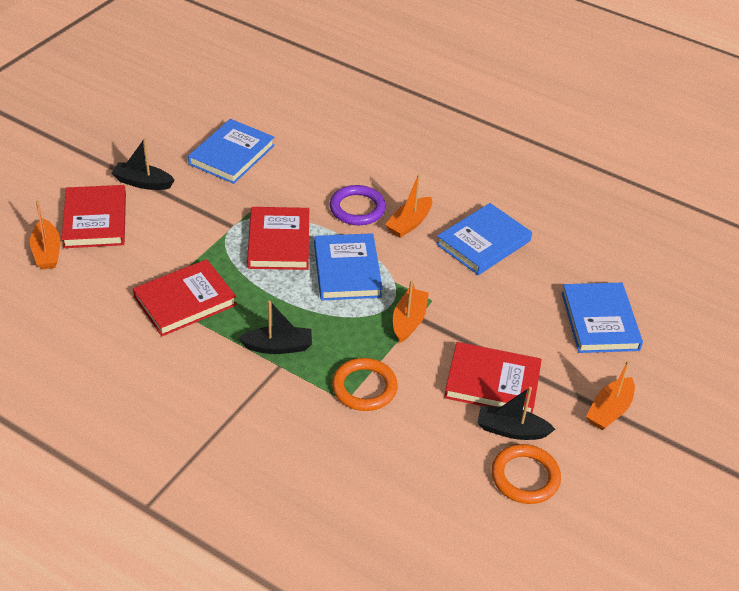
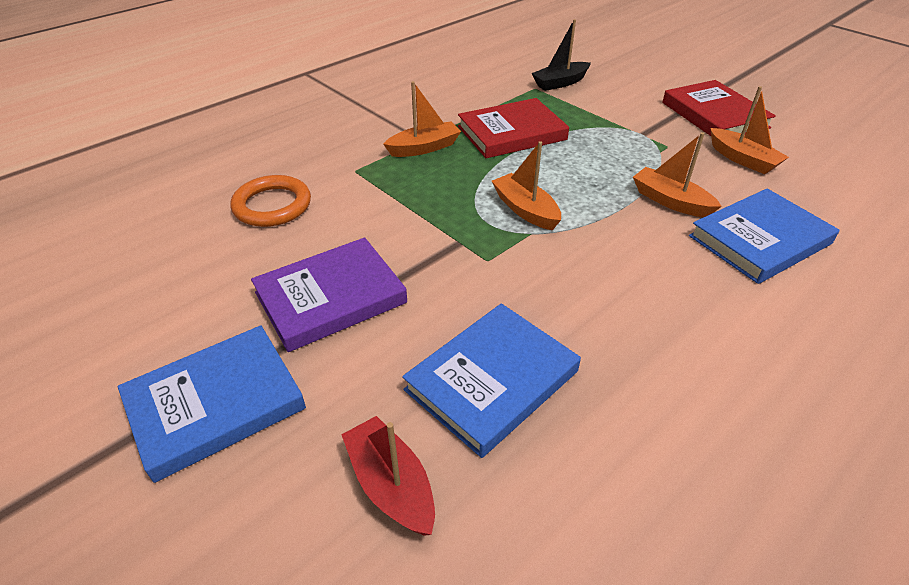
black boat: [111,138,175,190] [239,301,312,354] [478,387,555,440] = 3 -> [531,19,591,91] = 1
blue book: [188,119,275,184] [314,233,383,300] [436,203,532,275] [561,283,643,353] = 4 -> [118,325,306,483] [402,303,581,458] [689,189,839,284] = 3
orange ring: [332,358,398,411] [491,444,561,504] = 2 -> [231,175,311,227] = 1
purple book: none = 0 -> [251,237,407,352] = 1
purple ring: [330,185,386,225] = 1 -> none = 0
red boat: none = 0 -> [341,416,435,536] = 1
red book: [62,185,126,248] [133,259,237,336] [247,207,309,270] [444,342,542,413] = 4 -> [458,98,569,158] [662,80,776,136] = 2

